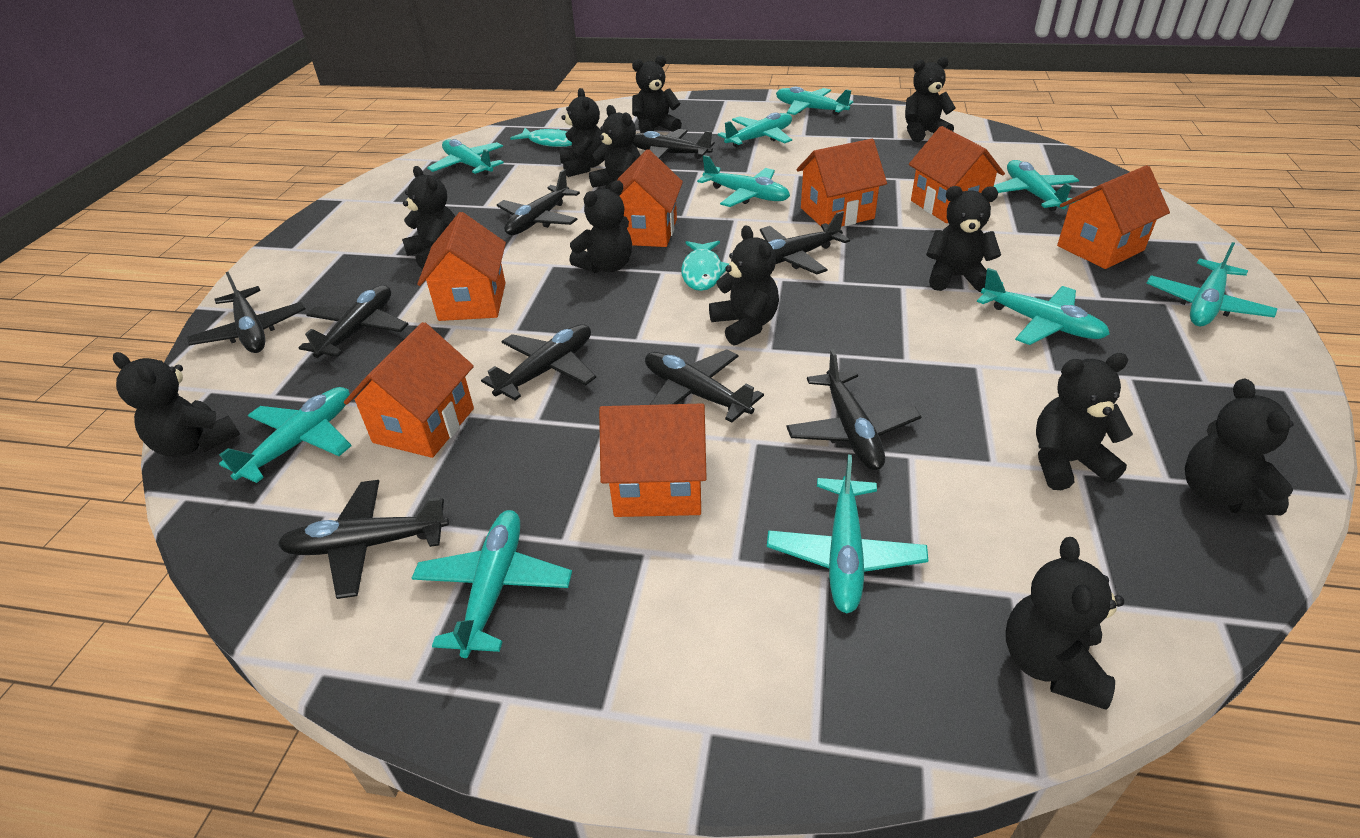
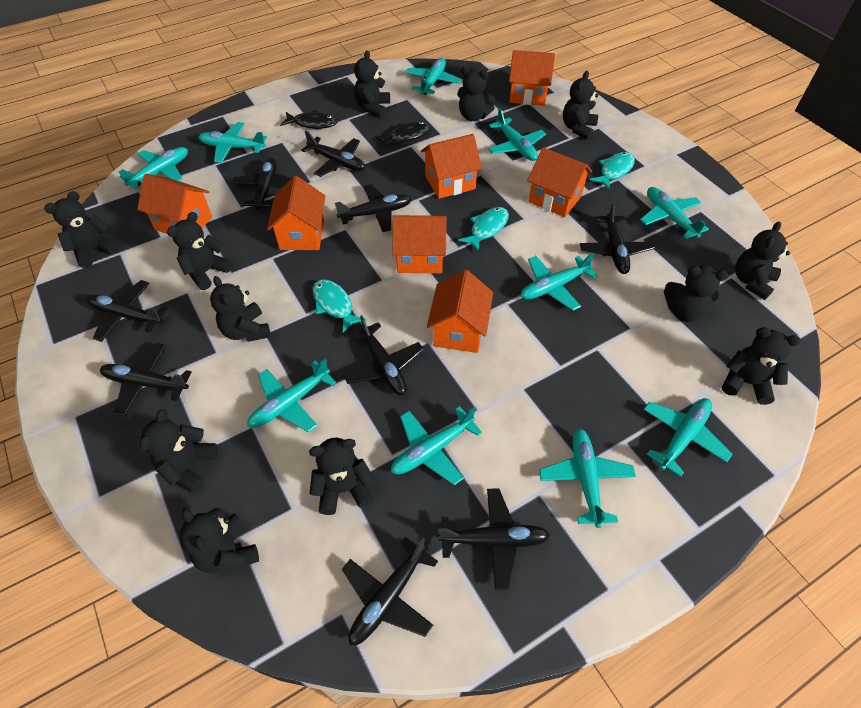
black fish: none = 0 -> [280,110,338,129] [375,121,431,148] = 2
turquoise fish: [510,128,572,147] [681,241,729,291] = 2 -> [313,279,367,333] [458,207,509,252] [589,152,635,190] = 3

